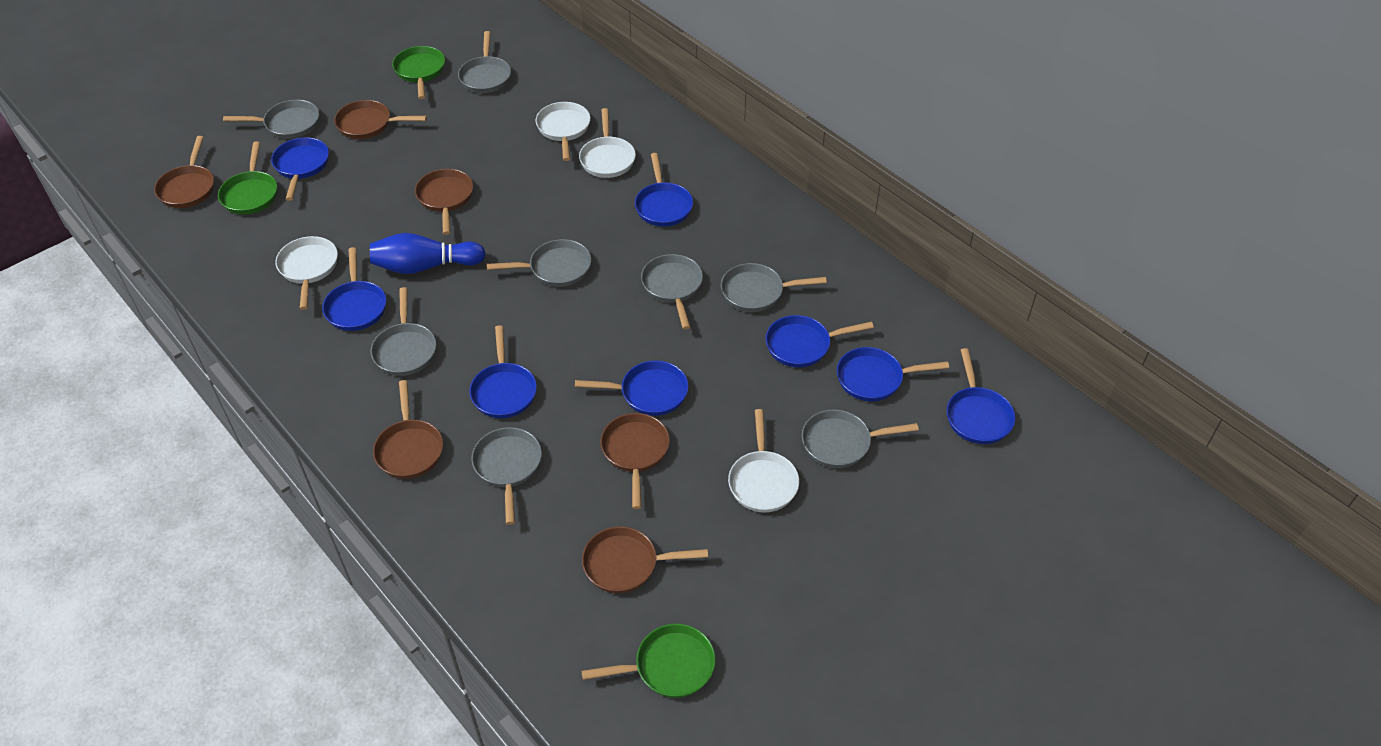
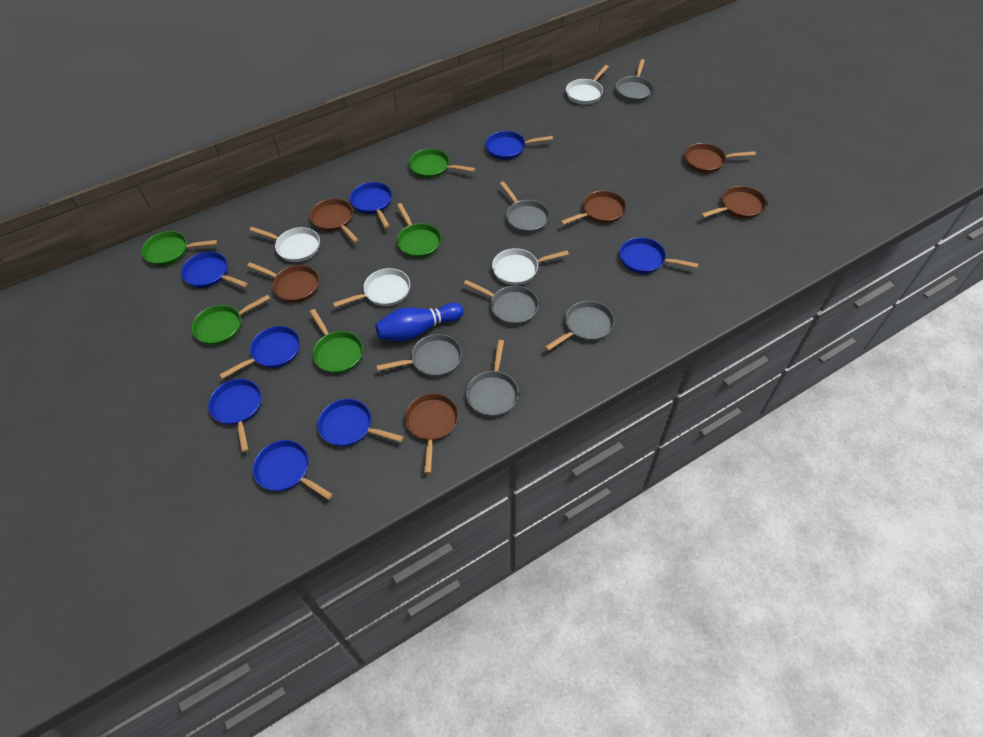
green pan: [218,141,277,214] [392,46,445,99] [582,624,715,698] = 3 -> [141,231,217,266] [191,295,270,345] [310,309,363,374] [397,203,441,258] [409,149,475,178] = 5
grey pan: [223,100,319,139] [370,287,436,376] [458,31,511,93] [471,427,542,525] [487,239,591,287] [641,254,703,330] [721,263,827,312] [802,410,919,468] = 8 -> [377,334,462,377] [464,280,539,325] [466,340,519,417] [500,181,550,233] [545,301,615,351] [616,59,653,102] = 6

